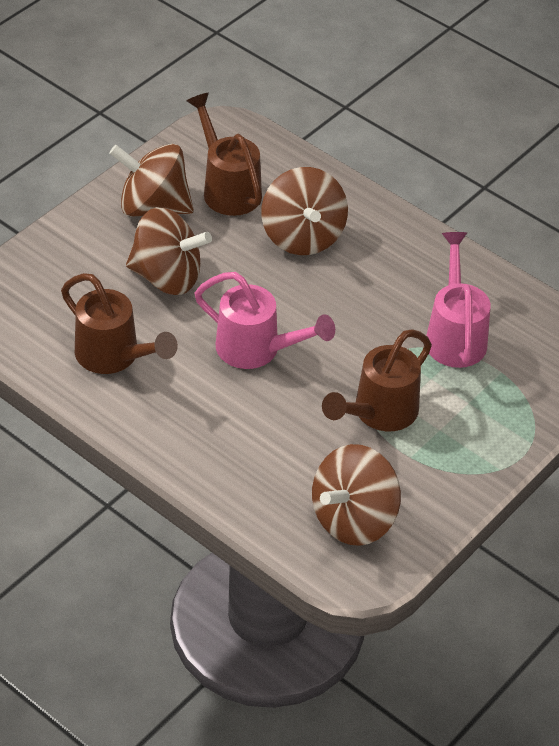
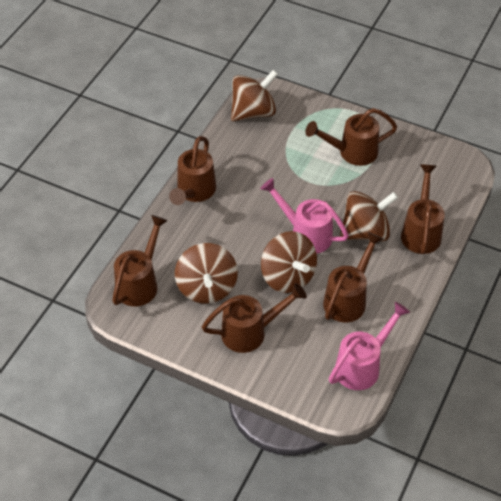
brown watering can: [61,273,178,374] [186,93,262,216] [322,329,432,431] = 3 -> [112,215,168,307] [169,136,216,205] [202,283,307,353] [305,108,397,166] [323,232,383,322] [401,164,445,254] = 6

